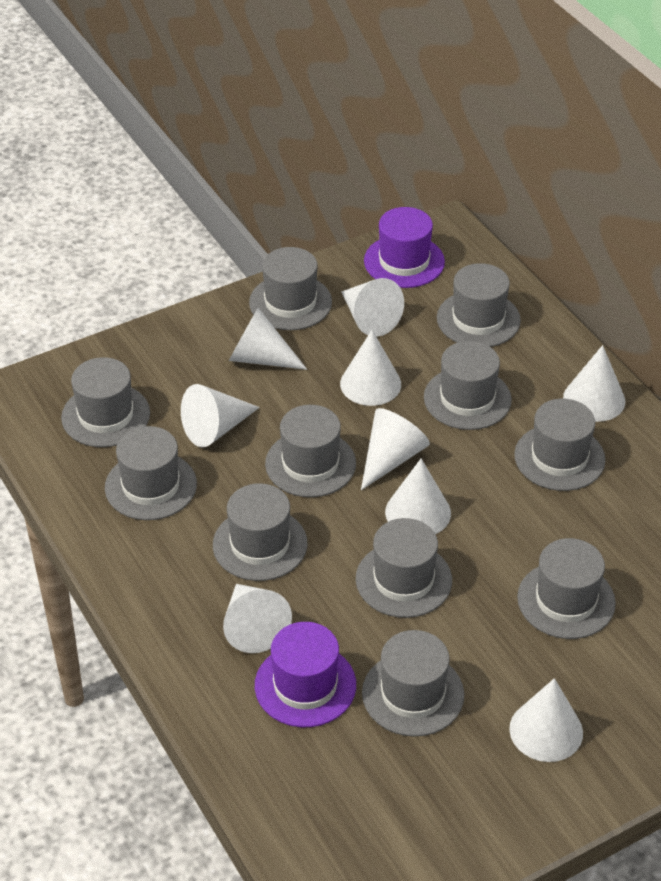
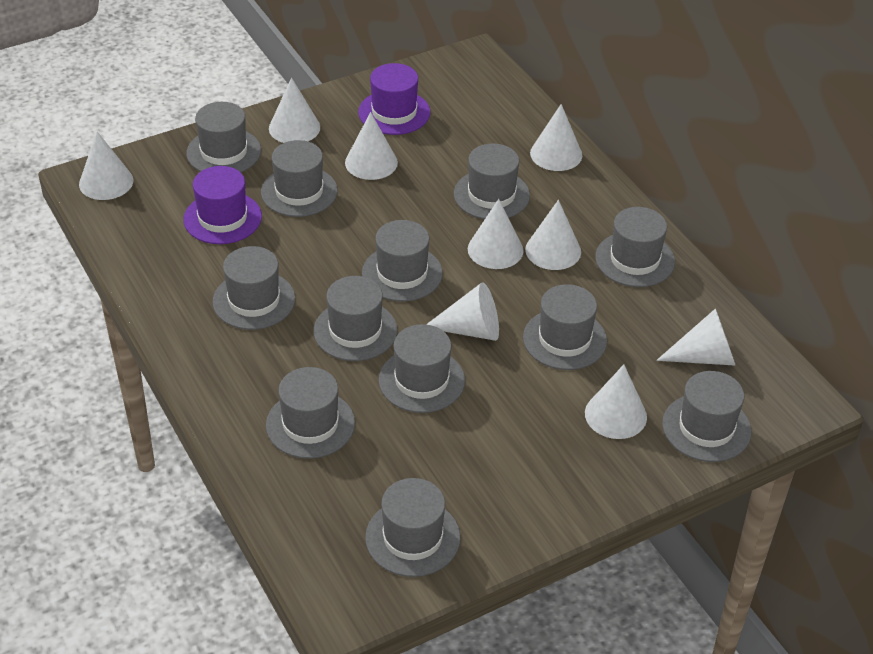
grey hat: [61,357,150,447] [105,426,197,520] [213,483,307,581] [249,247,332,330] [265,405,356,497] [356,518,452,618] [362,630,464,736] [424,341,512,430] [437,263,521,347] [514,399,606,491] [517,538,616,639] = 11 -> [186,102,261,172] [212,246,295,330] [261,140,338,217] [266,367,355,459] [313,276,397,361] [362,220,443,302] [365,478,460,577] [379,324,465,413] [454,144,530,219] [523,284,607,370] [595,207,675,287] [662,371,752,462] = 12

